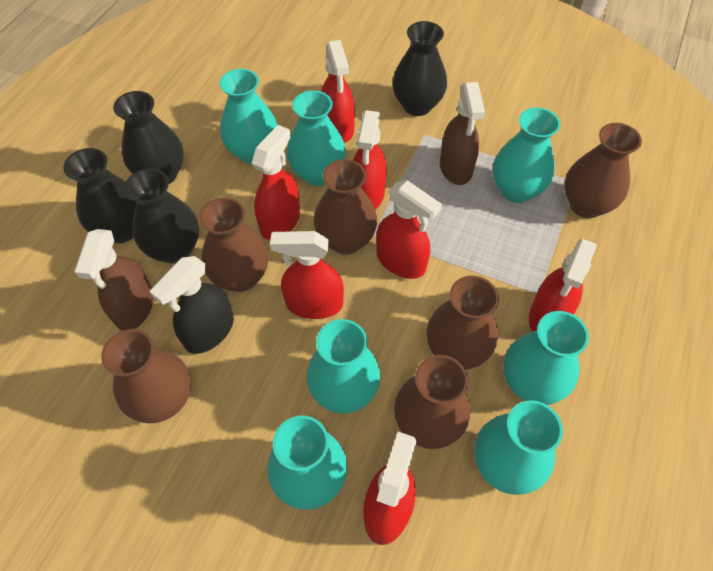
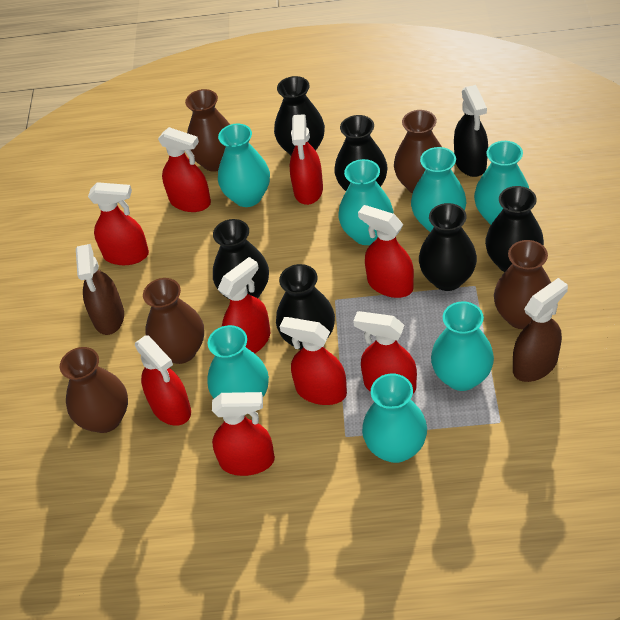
black vase: [63,148,136,243] [113,91,184,184] [124,169,199,264] [392,21,447,116] = 4 -> [213,219,269,299] [274,76,325,155] [276,264,335,350] [334,115,388,191] [419,203,477,291] [485,186,544,272] = 6
brown vase: [101,329,191,423] [199,197,268,292] [314,159,377,255] [394,355,470,449] [426,276,499,370] [564,123,642,218] = 6 -> [60,347,128,433] [143,278,204,364] [185,89,230,172] [394,110,442,193] [494,240,551,329] = 5
red spray bottle: [251,125,300,240] [270,231,344,319] [321,40,355,143] [353,110,387,210] [363,432,416,545] [376,180,442,279] [529,239,597,332] = 7 -> [88,182,149,265] [135,335,191,426] [158,127,211,212] [212,392,275,476] [218,257,270,353] [280,317,347,405] [290,114,323,205] [353,311,417,394] [358,205,414,298] = 9

